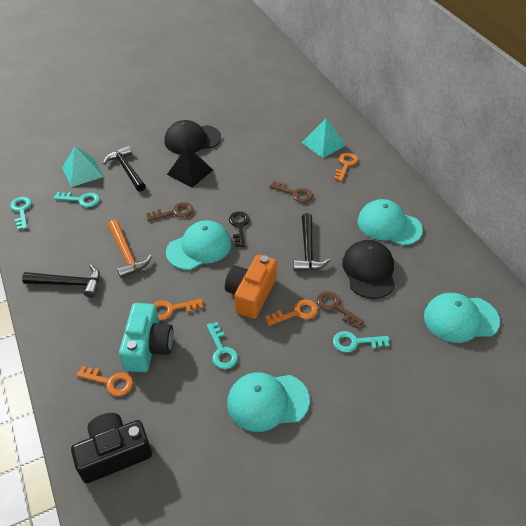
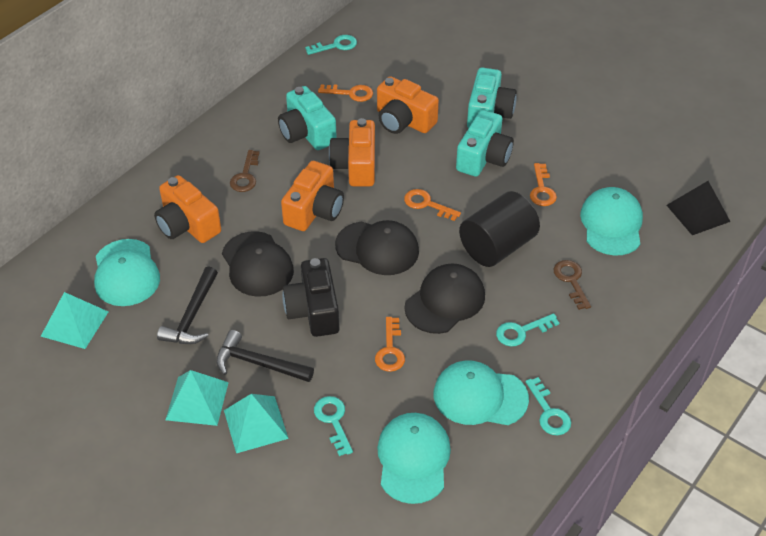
black cap: [165,120,221,154] [342,240,395,299] = 2 -> [222,231,294,297] [335,220,419,275] [404,263,485,334] = 3
black cylinder: none = 0 -> [459,191,540,267] = 1
black hammer: [22,265,100,298] [103,145,146,192] [293,213,330,271] = 3 -> [157,266,218,344] [216,330,314,382] = 2
black key: [229,211,250,247] = 1 -> none = 0
brown key: [147,202,194,221] [269,181,313,203] [317,291,364,328] = 3 -> [230,150,260,192] [554,260,591,310] = 2
orange camera: [225,254,277,319] = 1 -> [154,175,221,243] [281,161,344,231] [329,118,375,186] [377,76,439,134] = 4
orange hammer: [108,220,152,278] = 1 -> none = 0
turquoise camera: [119,303,174,372] = 1 -> [278,86,337,150] [456,110,514,177] [467,67,517,128] = 3
turquoise pyramid: [62,146,104,187] [302,118,346,158] = 2 -> [41,292,108,349] [166,370,229,426] [224,394,289,453] = 3

